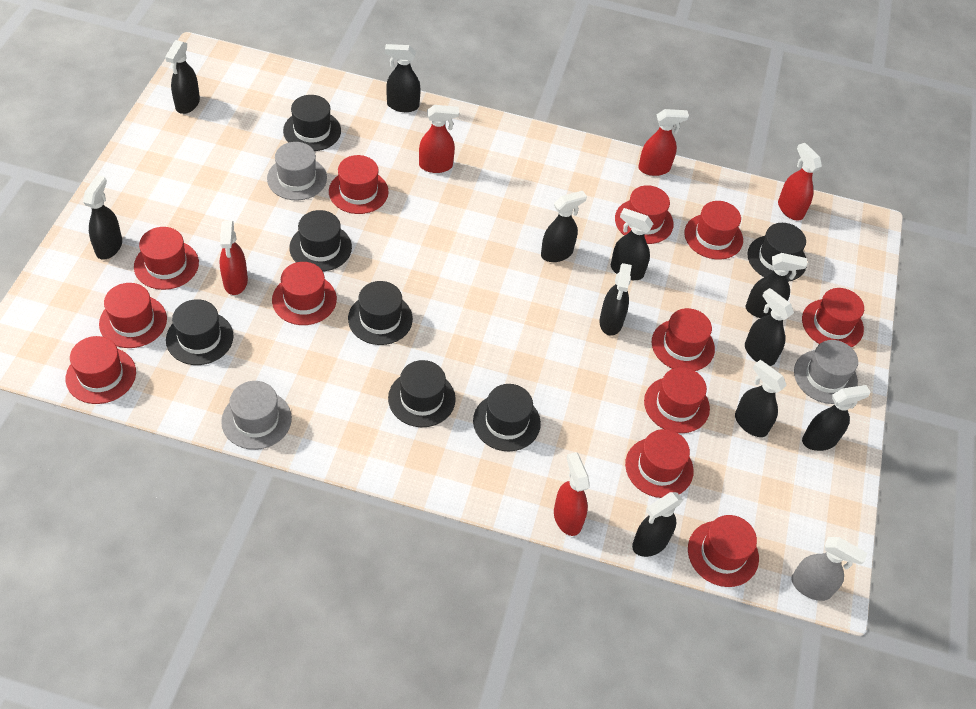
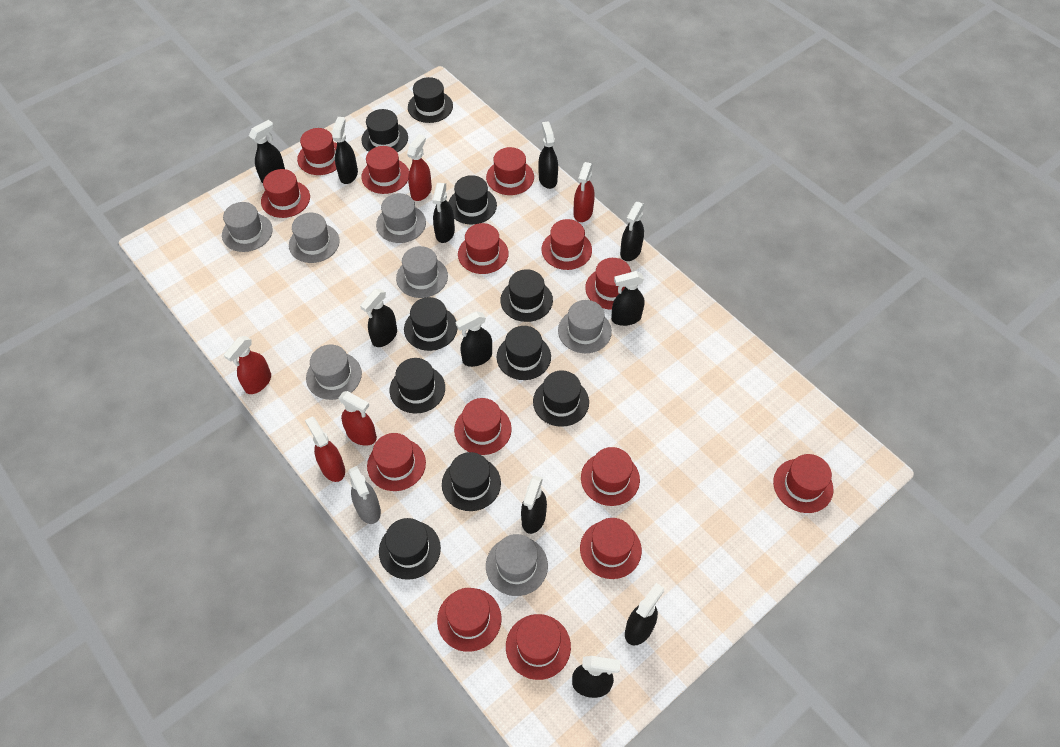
black hat: [166,299,234,365] [283,95,341,151] [289,210,352,271] [348,281,413,345] [388,360,456,427] [473,384,541,452] [747,223,807,282] = 7 -> [361,109,408,152] [379,518,441,580] [390,358,445,413] [404,297,457,351] [408,77,453,123] [442,452,501,511] [448,175,497,225] [497,326,551,380] [500,269,553,322] [533,370,589,427] = 10
grey hat: [221,381,292,450] [267,142,327,200] [794,340,858,404] = 3 -> [222,202,273,252] [289,213,340,263] [306,345,362,400] [376,193,426,243] [396,246,448,298] [486,534,548,596] [558,300,612,353] = 7
red hat: [66,336,136,404] [99,283,167,348] [134,227,199,290] [272,262,337,325] [329,155,389,214] [615,185,674,244] [625,429,694,498] [644,367,710,433] [652,308,715,371] [684,201,743,260] [688,515,759,587] [802,288,864,347] = 12 -> [261,169,310,218] [297,128,337,175] [361,146,409,194] [367,433,426,491] [437,588,501,652] [454,398,512,455] [458,223,509,274] [486,147,534,195] [506,614,571,680] [541,219,592,270] [580,518,642,579] [581,447,640,506] [585,258,631,310] [773,454,833,513] = 14

